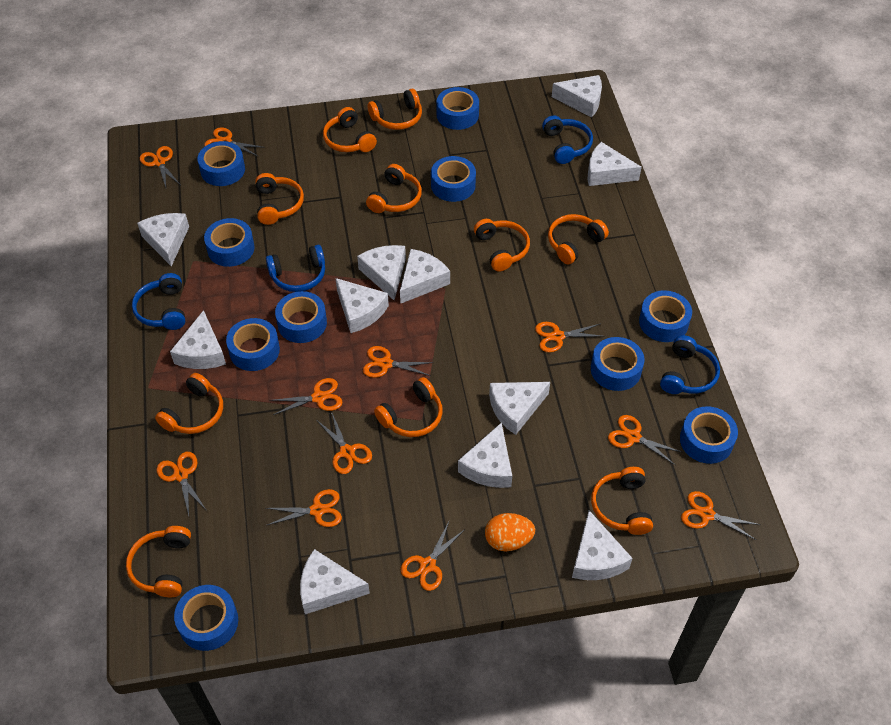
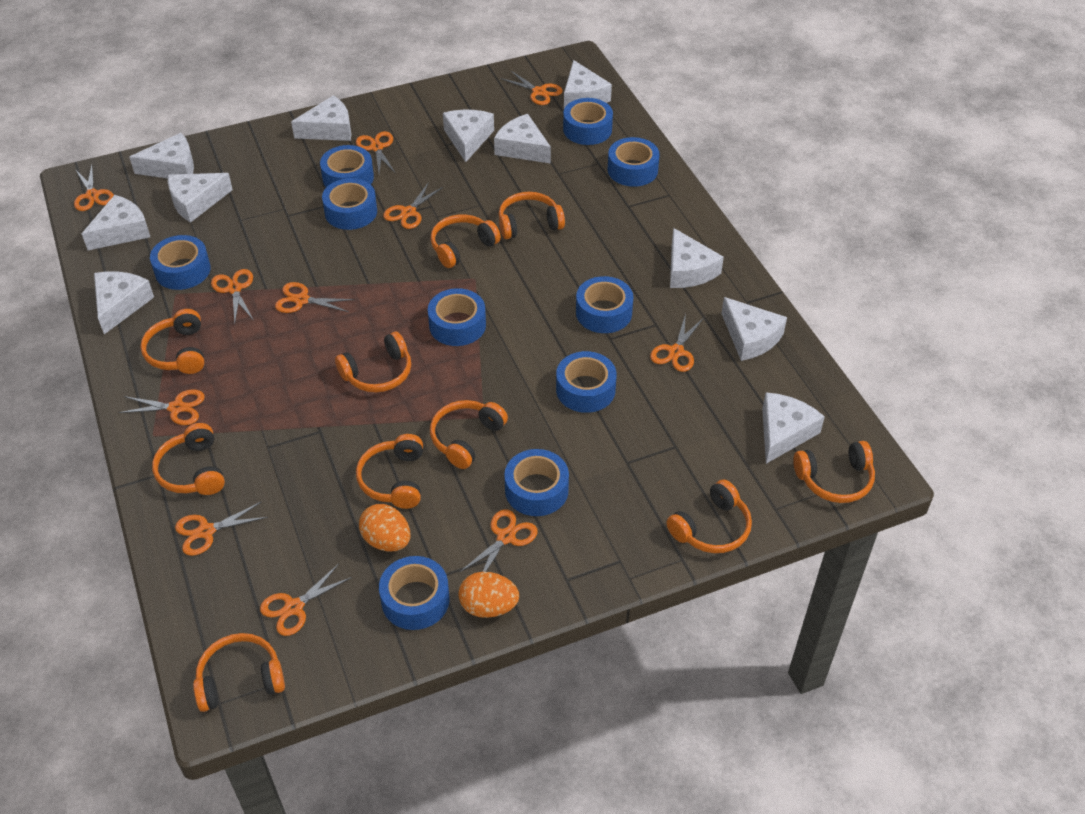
blue headphones: [132,273,185,330] [266,245,325,292] [542,115,593,164] [660,335,720,394] = 4 -> none = 0
orange egg: [485,513,535,551] = 1 -> [359,504,410,552] [459,572,519,618] = 2

